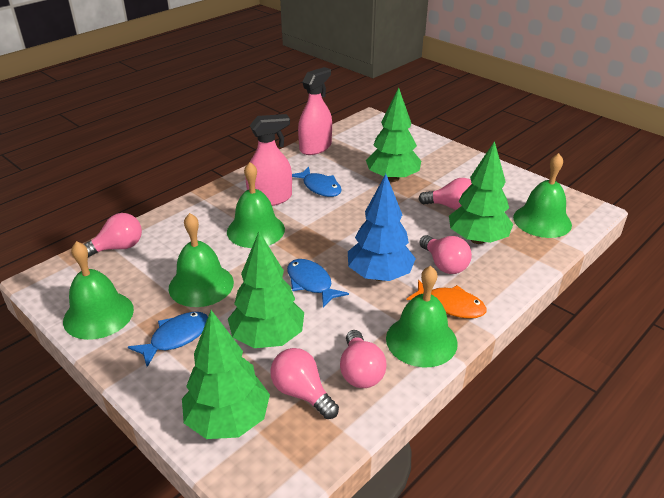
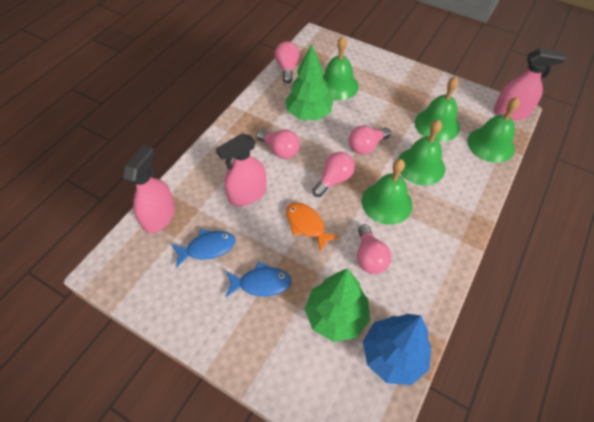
blue fish: [128,312,208,367] [287,259,349,308] [292,167,342,197] = 3 -> [171,229,235,268] [225,262,292,297] = 2
green tree: [182,310,270,439] [228,232,304,348] [366,88,421,182] [449,141,513,244] = 4 -> [285,44,333,120] [305,268,370,342] = 2
pink spray bottle: [245,114,292,206] [298,67,332,155] = 2 -> [123,145,175,233] [216,133,266,206] [494,48,566,120] = 3

